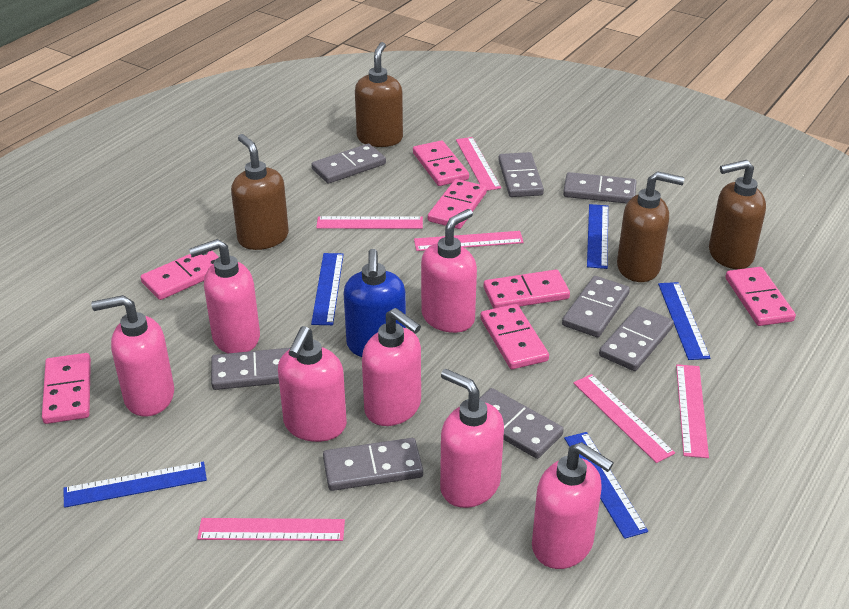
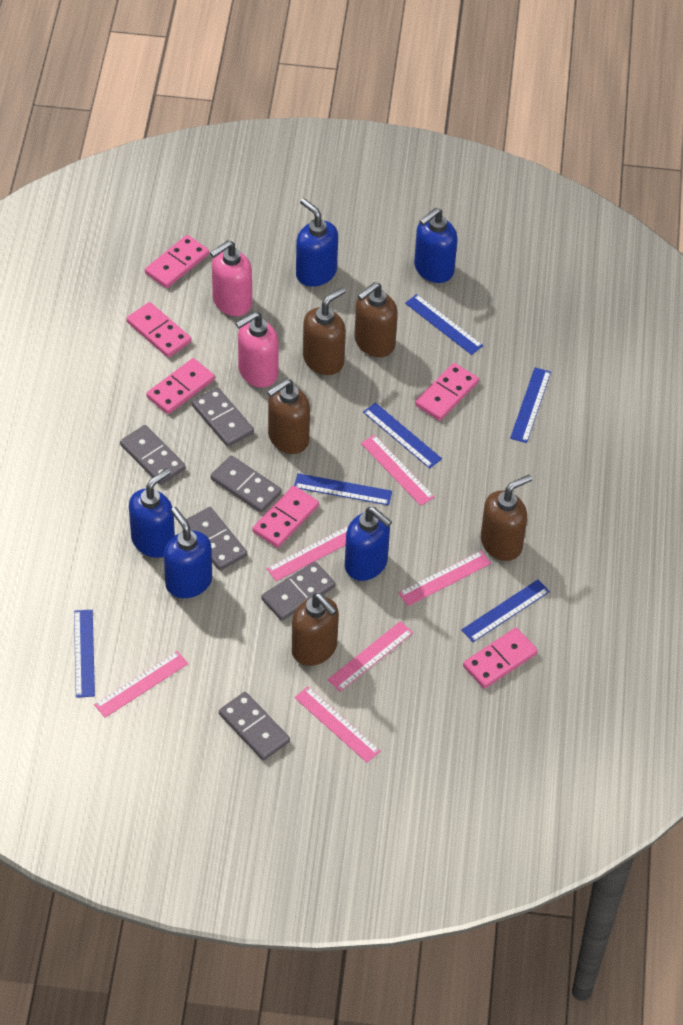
blue ruler: [64,461,207,508] [311,253,344,325] [564,432,648,539] [587,204,608,269] [658,282,710,360] = 5 -> [74,610,95,698] [294,473,392,505] [363,403,442,469] [405,294,483,355] [461,580,550,642] [510,368,551,443] = 6
blue soap dispenser: [344,249,406,357] = 1 -> [129,468,175,558] [164,507,212,598] [296,198,338,287] [345,507,392,581] [414,208,458,283] = 5
brown soap dispenser: [231,134,289,250] [355,42,403,147] [617,171,684,282] [709,160,766,269] = 4 -> [267,379,310,454] [292,593,339,666] [303,287,346,375] [354,282,398,357] [481,475,532,561] = 5
grey domino: [211,347,291,390] [311,144,386,184] [323,438,423,491] [479,388,564,459] [498,152,544,197] [562,276,630,338] [563,172,637,204] [599,306,674,371] = 8 -> [120,425,186,485] [186,507,247,571] [191,387,254,447] [210,456,282,513] [219,692,290,761] [261,561,335,621] = 6
pink domino: [42,353,91,424] [141,251,219,300] [413,141,469,186] [428,179,487,229] [480,304,549,369] [484,270,570,309] [725,267,796,326] = 7 -> [126,302,191,358] [145,235,209,288] [146,358,215,414] [252,486,319,548] [415,363,479,421] [463,628,538,689] = 6
pink soap dispenser: [91,295,174,416] [189,239,260,353] [278,326,347,442] [362,308,421,426] [421,209,477,333] [440,369,504,508] [532,442,614,569] = 7 -> [210,240,252,316] [235,311,279,388] = 2

